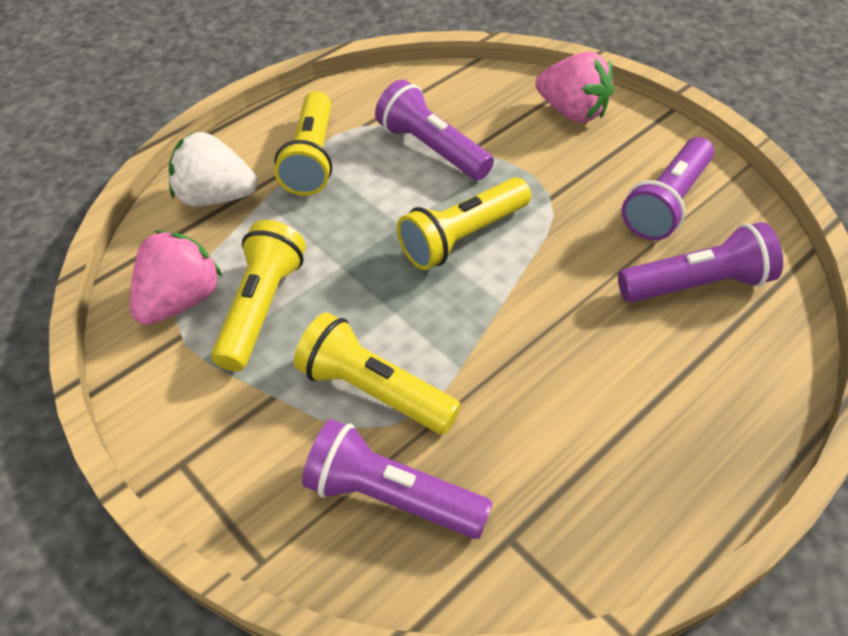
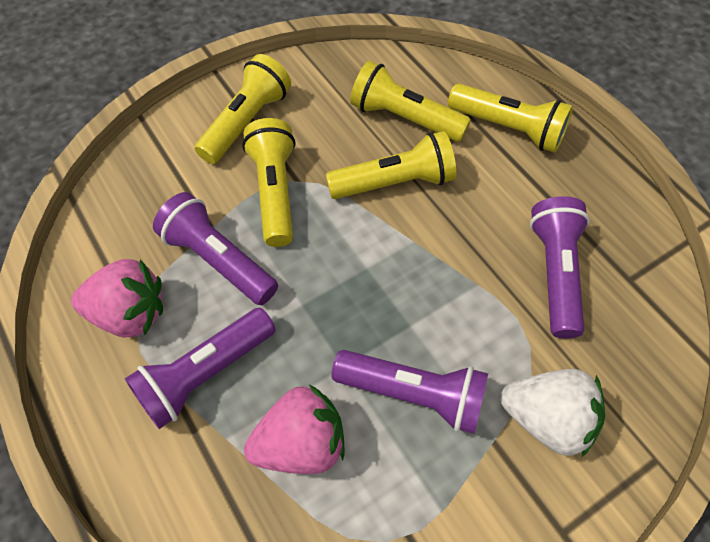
yellow flashlight: [211,220,306,371] [274,91,332,196] [294,312,461,434] [397,177,531,270] = 4 -> [195,54,291,164] [242,118,295,247] [326,131,456,199] [350,61,471,142] [448,84,573,153] = 5

